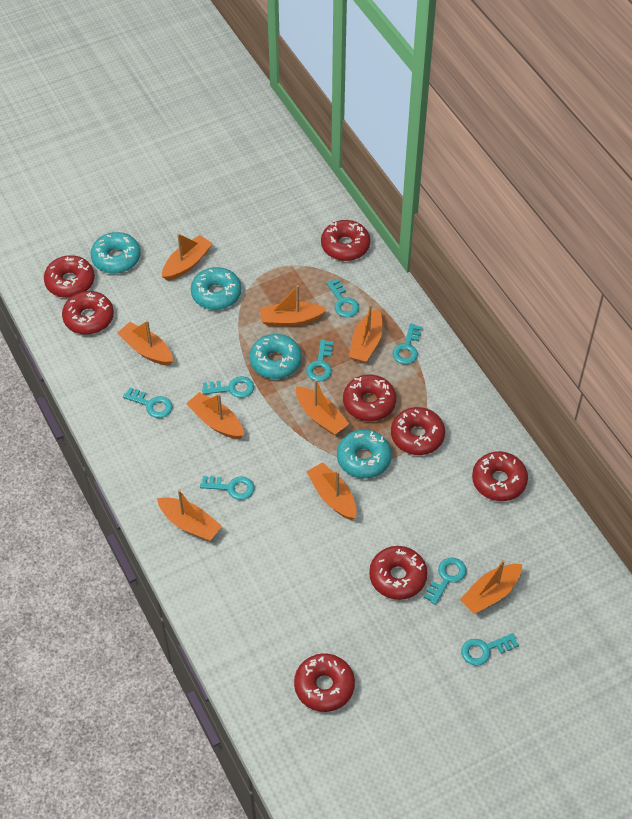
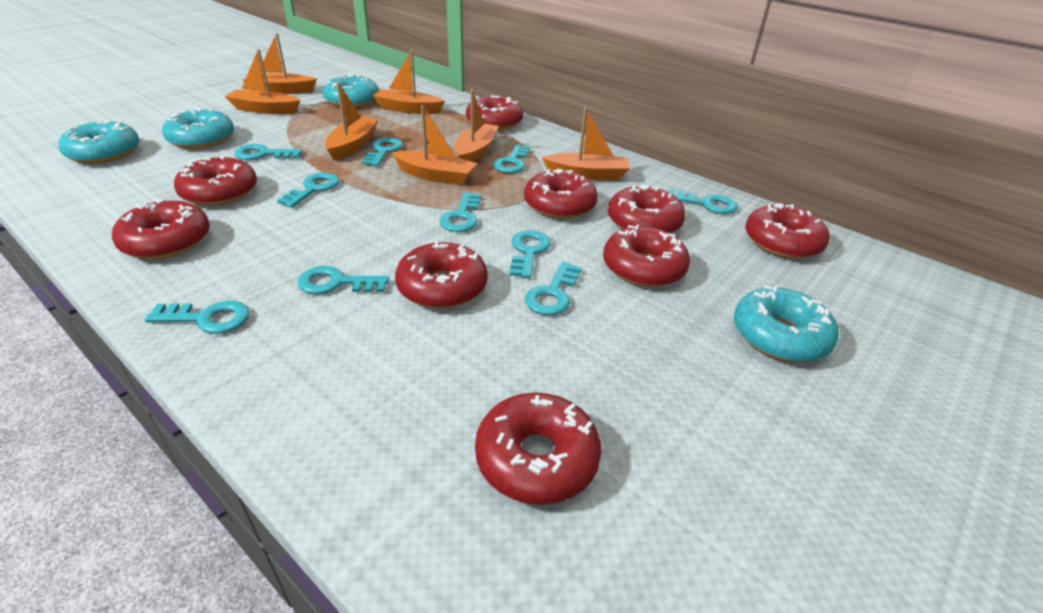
orange boat: [117,320,173,365] [157,490,222,541] [162,233,213,281] [186,392,244,439] [260,285,327,326] [296,380,349,435] [306,462,357,520] [349,304,383,363] [460,560,522,614] = 9 -> [224,49,300,114] [243,33,317,94] [325,83,378,161] [373,51,445,114] [391,105,477,185] [455,90,499,162] [542,107,630,181] = 7
red donut: [44,255,95,298] [62,291,114,335] [294,653,355,712] [321,220,370,261] [343,374,396,421] [369,546,428,600] [391,407,445,455] [472,451,528,501] = 8 -> [112,199,210,260] [174,156,257,206] [395,242,488,309] [466,95,523,131] [475,393,602,505] [524,169,598,219] [603,225,690,287] [608,185,685,233] [745,203,830,259] = 9
turquoise key: [123,387,173,418] [200,476,255,500] [202,376,254,398] [306,340,333,381] [327,279,359,317] [392,323,422,364] [424,558,467,605] [461,633,519,666] = 8 -> [144,301,250,334] [234,144,303,160] [277,173,339,208] [298,266,389,294] [362,137,403,166] [439,192,481,232] [493,144,530,173] [510,230,551,278] [525,262,581,316] [669,189,738,214] = 10

